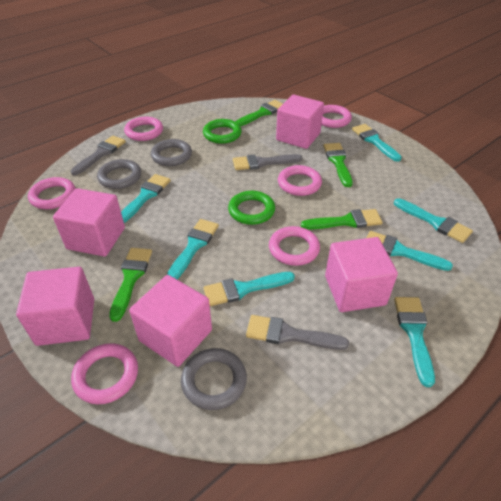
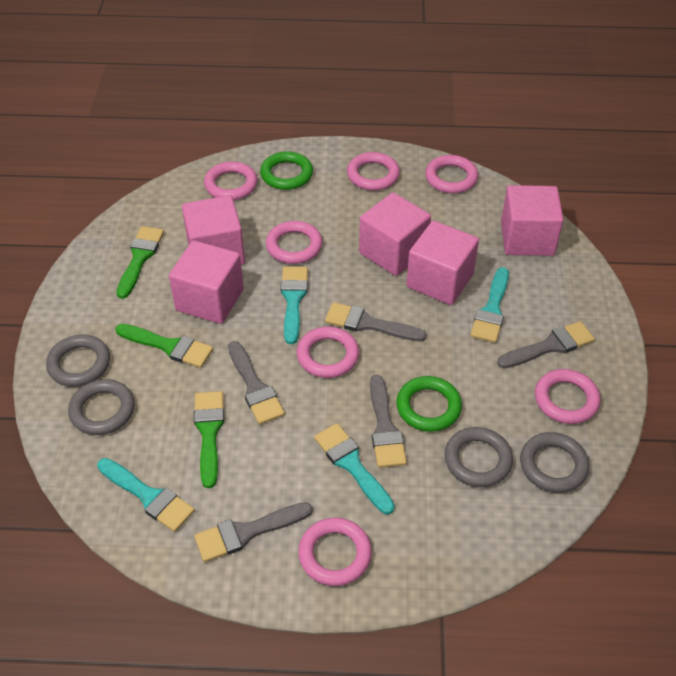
green brush: [109,248,152,322] [235,100,283,126] [301,209,383,230] [323,143,353,187] = 4 -> [115,324,213,368] [117,226,164,299] [194,391,224,488] = 3
grey brush: [70,136,126,175] [233,154,302,170] [246,315,349,350] = 3 -> [194,502,313,562] [228,341,285,425] [325,302,427,342] [370,375,407,468] [497,321,595,368] = 5
grey ring: [97,159,141,189] [151,139,192,166] [181,348,247,410] = 3 -> [46,335,110,387] [68,379,135,435] [444,427,513,487] [520,432,589,493] = 4
pink ring: [28,177,75,209] [71,343,138,404] [124,117,163,141] [269,226,320,266] [278,165,322,196] [322,105,352,128] = 6 -> [204,161,257,200] [266,221,322,264] [297,327,359,378] [298,518,372,586] [347,152,400,191] [425,155,478,193] [535,369,601,424] = 7
turquoise brush: [121,174,171,223] [167,219,219,279] [204,272,295,306] [352,124,402,162] [366,231,453,271] [394,198,473,243] [394,297,435,387] = 7 -> [97,458,195,532] [280,266,308,344] [314,423,395,515] [470,267,509,343] = 4

